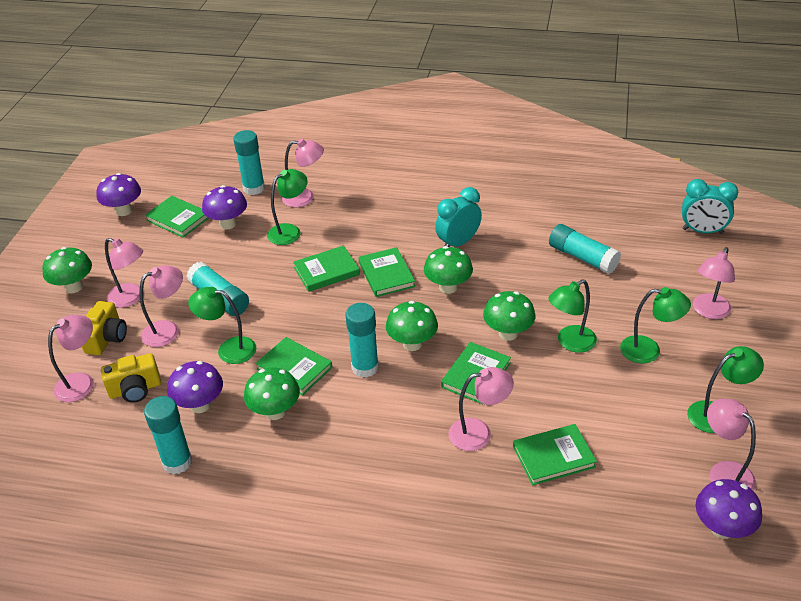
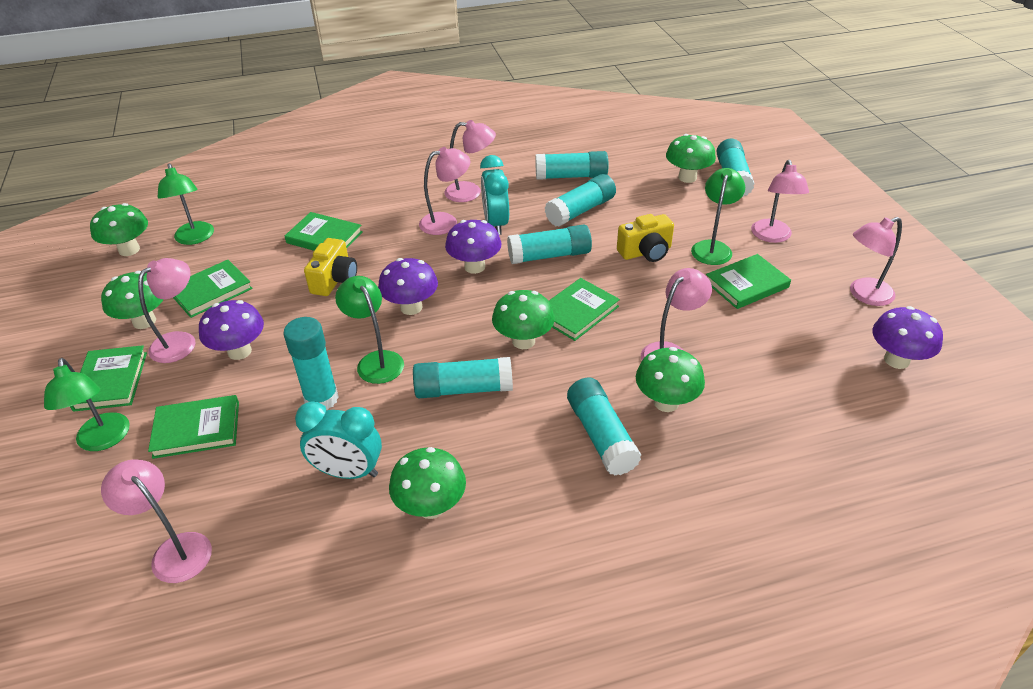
green lamp: [188,287,256,364] [267,169,308,245] [548,279,597,353] [620,287,691,363] [687,346,764,433] = 5 -> [44,358,130,451] [158,163,214,245] [335,276,404,384] [691,168,745,265] = 4
green mushroom: [42,247,92,293] [244,368,300,420] [386,301,438,351] [424,246,473,294] [483,291,535,341] = 5 -> [90,203,148,256] [101,271,164,329] [389,447,466,519] [492,290,555,349] [636,347,705,412] [666,134,716,183] = 6
turquoise glue stick: [144,396,192,474] [187,262,249,316] [233,130,265,195] [345,303,379,378] [549,224,621,274] = 5 -> [283,317,339,410] [413,357,513,398] [507,224,592,264] [535,151,608,180] [545,174,616,226] [567,377,641,476] [717,139,755,197] = 7

